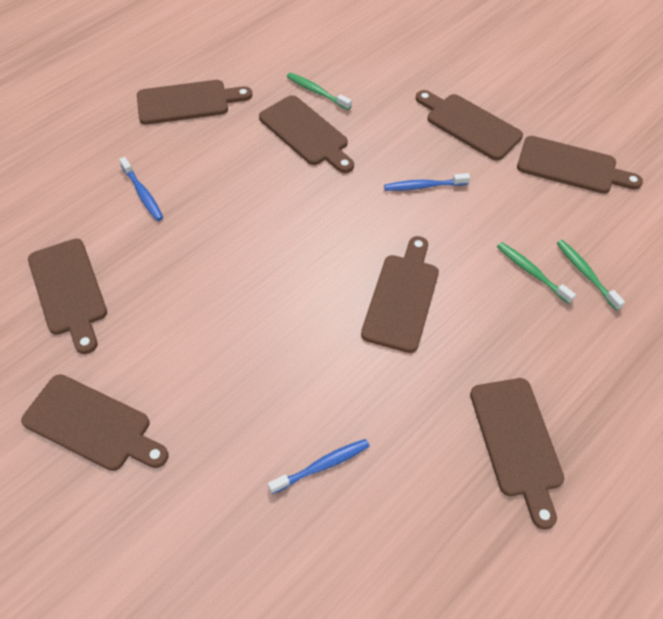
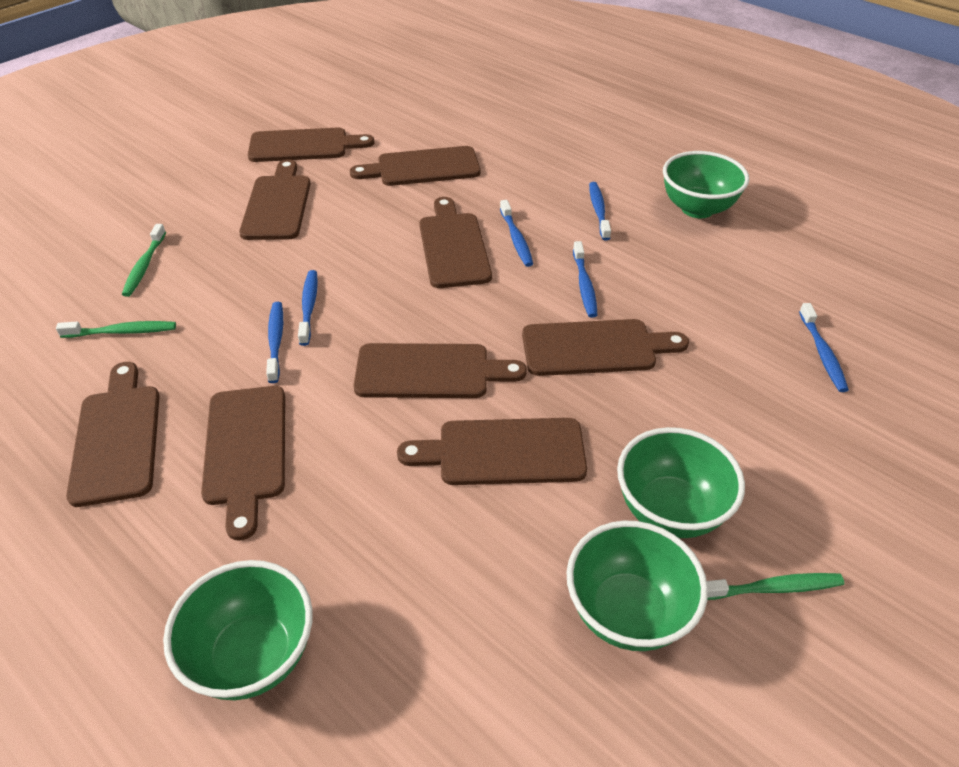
blue toothbrush: [119,157,163,221] [268,439,370,494] [384,173,470,191] = 3 -> [266,302,283,383] [298,270,318,346] [500,200,533,267] [573,241,597,318] [589,182,611,240] [799,303,849,392] = 6
brown cutting board: [21,374,169,471] [28,239,107,354] [137,80,252,125] [259,95,354,173] [361,236,439,353] [416,90,523,160] [470,378,564,529] [517,136,643,194] = 8 -> [66,362,160,507] [201,386,285,540] [239,159,310,240] [248,128,374,162] [350,146,480,186] [353,343,527,398] [397,418,587,485] [419,197,492,288] [522,319,689,376] = 9
green bowl: none = 0 -> [163,560,313,700] [567,521,708,651] [617,427,745,538] [663,151,749,218] = 4

